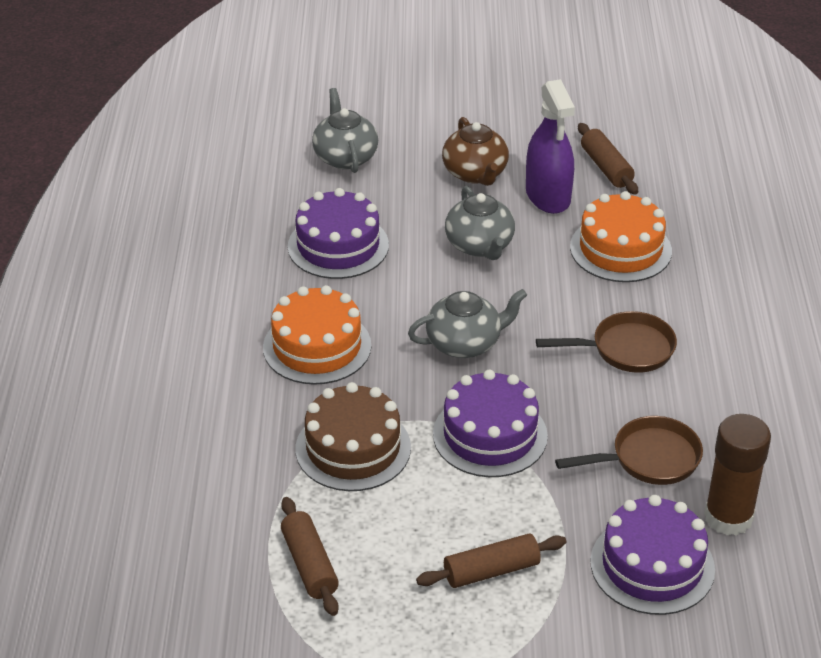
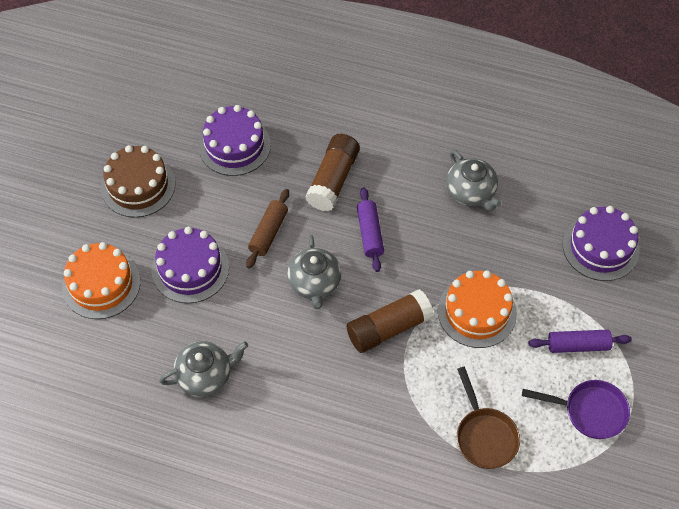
brown glue stick: [704,414,771,536] = 1 -> [305,134,360,211] [347,289,434,353] = 2
brown pan: [536,311,677,373] [555,416,703,485] = 2 -> [457,367,520,469] = 1
brown rolling pin: [281,497,339,616] [416,533,567,588] [578,123,638,195] = 3 -> [246,189,289,268] = 1
brown teapot: [442,117,509,186] = 1 -> none = 0
purple pan: none = 0 -> [522,380,630,439] = 1
purple rolling pin: none = 0 -> [357,187,384,272] [528,330,632,353] = 2
purple spray bottle: [526,79,575,214] = 1 -> none = 0

